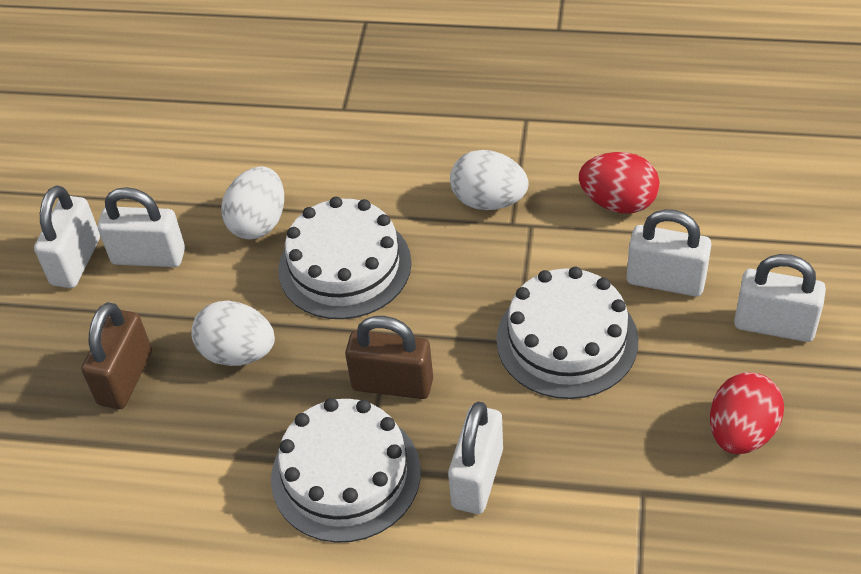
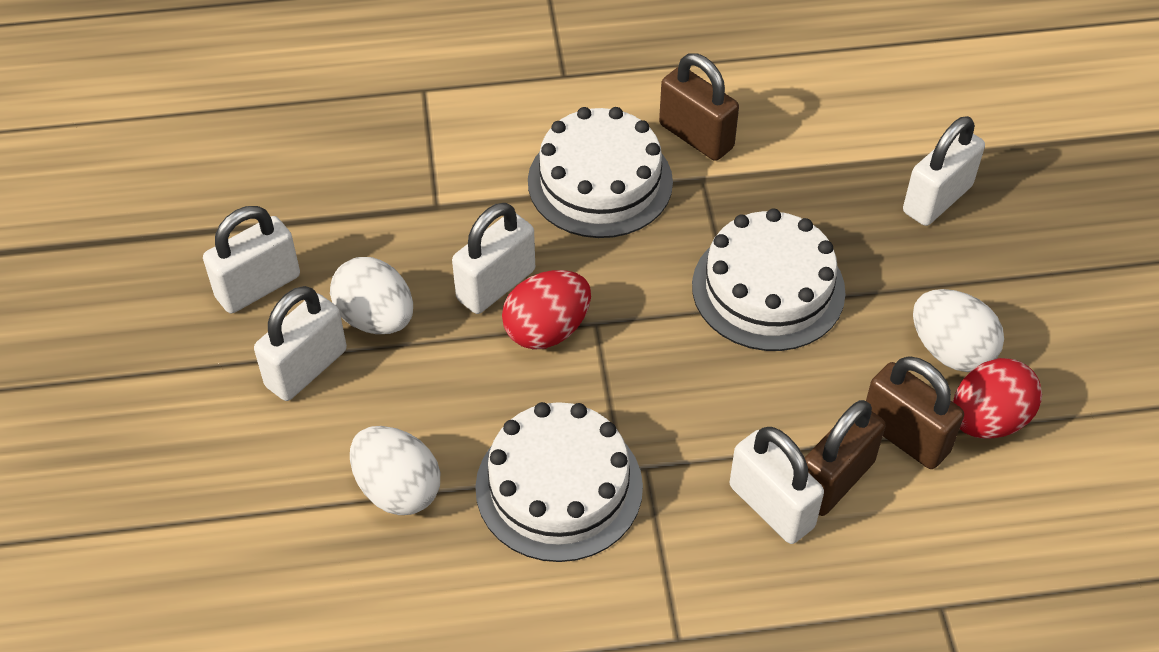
brown padlock: [81,302,152,409] [345,316,433,399] = 2 -> [659,53,739,161] [805,400,886,516] [866,357,964,469] = 3

